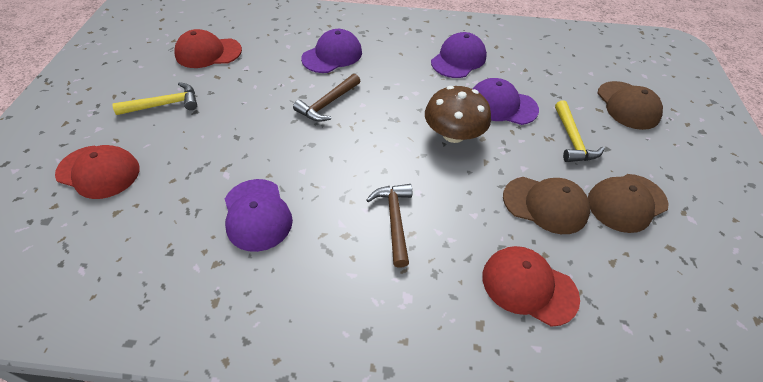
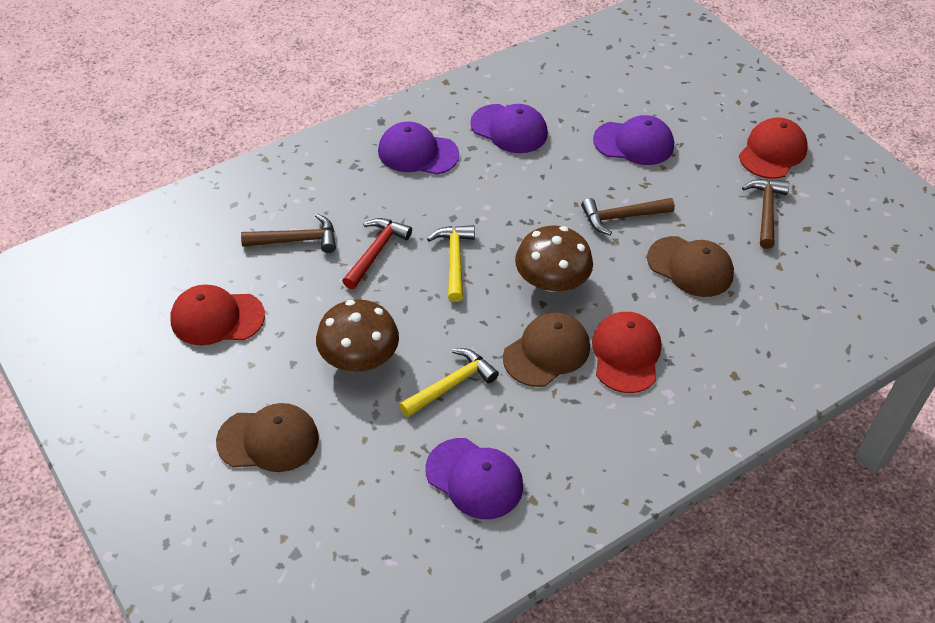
brown hammer: [293,74,360,122] [366,184,412,268] = 2 -> [241,214,336,253] [581,198,675,235] [742,179,789,249] = 3
brown mushroom: [425,86,491,143] = 1 -> [316,299,399,372] [515,226,593,292] = 2
red hammer: none = 0 -> [343,218,412,289] = 1

